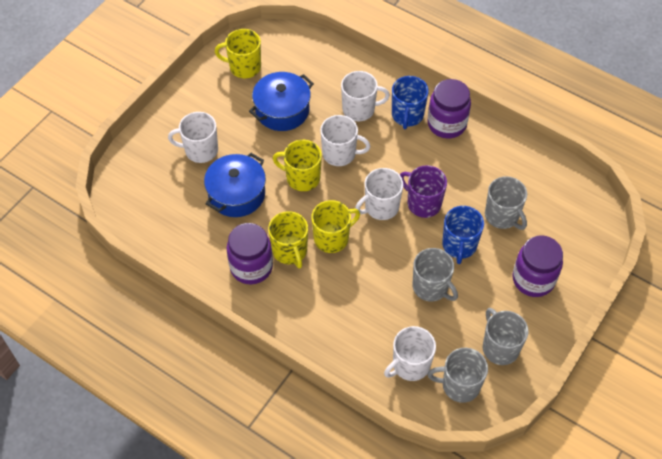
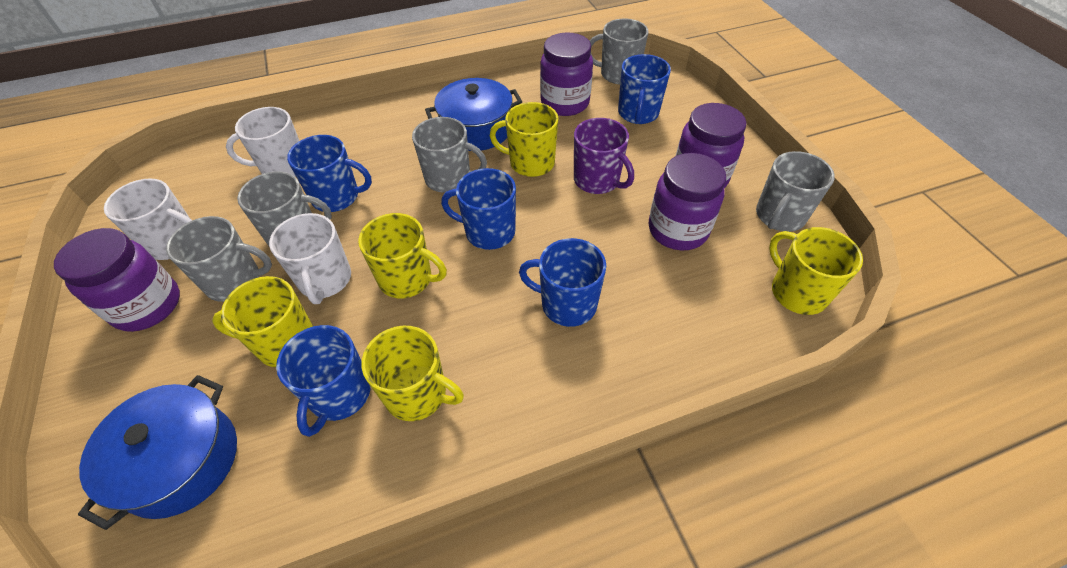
blue mug: [392,76,429,129] [442,206,484,264] = 2 -> [276,325,371,437] [287,135,372,212] [441,168,516,250] [519,238,606,327] [618,54,671,124] = 5
grey mug: [413,248,458,301] [427,348,488,403] [483,308,529,365] [485,176,527,230] = 4 -> [166,216,272,302] [237,171,332,246] [412,117,487,193] [590,18,649,84] [756,151,835,232] = 5
purple jar: [227,223,273,284] [428,79,471,138] [512,235,563,297] = 3 -> [54,228,180,332] [540,33,593,116] [649,153,726,250] [676,103,747,188] = 4
white mug: [168,112,218,163] [320,115,370,166] [341,71,390,121] [355,168,403,220] [384,326,436,381] = 5 -> [104,179,192,260] [226,107,299,177] [269,213,351,304] = 3
yellow mug: [215,29,261,78] [268,211,308,268] [273,140,322,191] [311,200,360,253] = 4 -> [212,276,313,367] [358,213,447,298] [362,326,464,421] [490,102,558,177] [769,227,863,315] = 5

